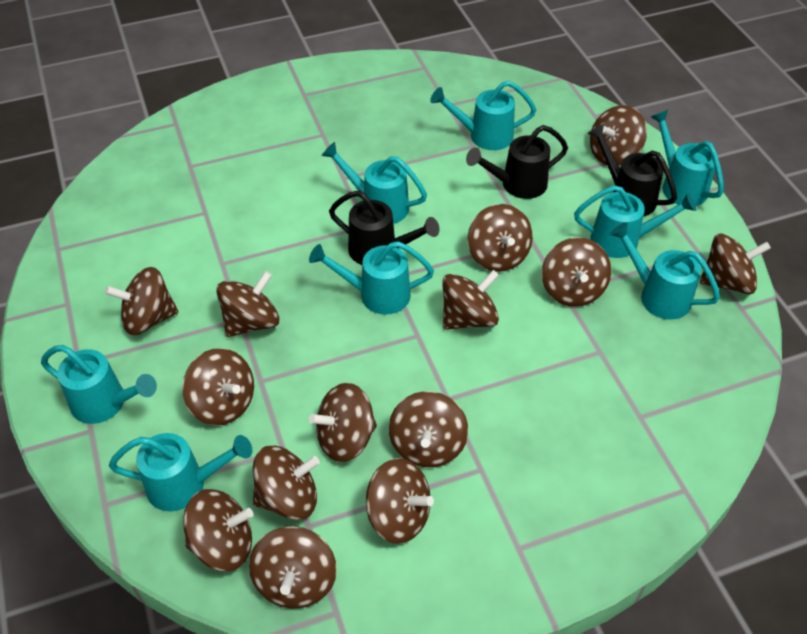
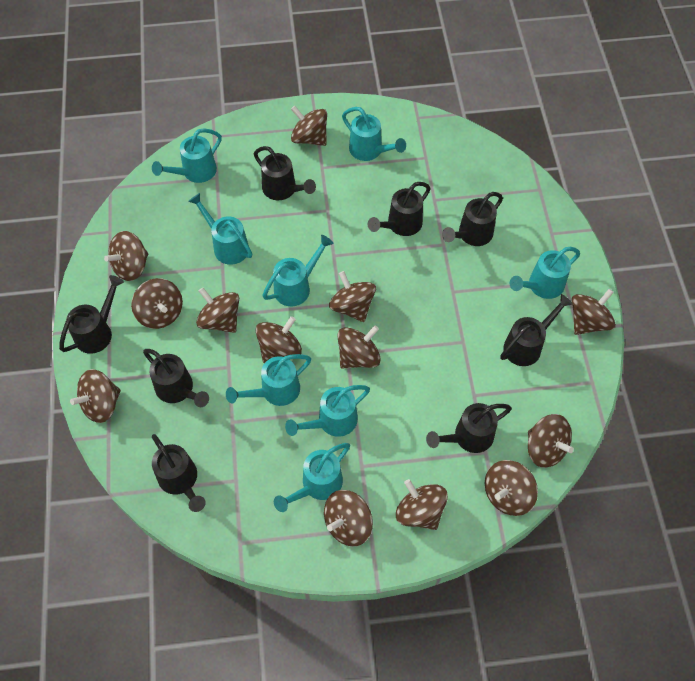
black watering can: [329,191,439,265] [466,125,568,199] [587,124,677,217] = 3 -> [59,275,124,354] [143,349,209,407] [152,434,206,512] [254,146,316,200] [368,182,431,236] [426,403,512,453] [442,192,503,246] [500,294,573,366] = 8
brown spinning top: [105,267,179,336] [182,348,254,426] [183,489,253,571] [216,271,279,337] [249,526,337,609] [253,446,320,520] [309,383,377,462] [366,458,434,544] [389,391,468,468] [442,270,499,330] [467,204,533,272] [542,237,611,307] [590,105,647,166] [700,234,771,294] = 14 -> [70,369,121,423] [104,231,148,281] [131,278,183,329] [196,288,239,333] [255,316,302,363] [291,106,327,146] [324,490,373,547] [329,271,376,322] [337,325,381,368] [396,479,448,530] [485,460,538,516] [528,414,574,468] [572,289,616,335] = 13

